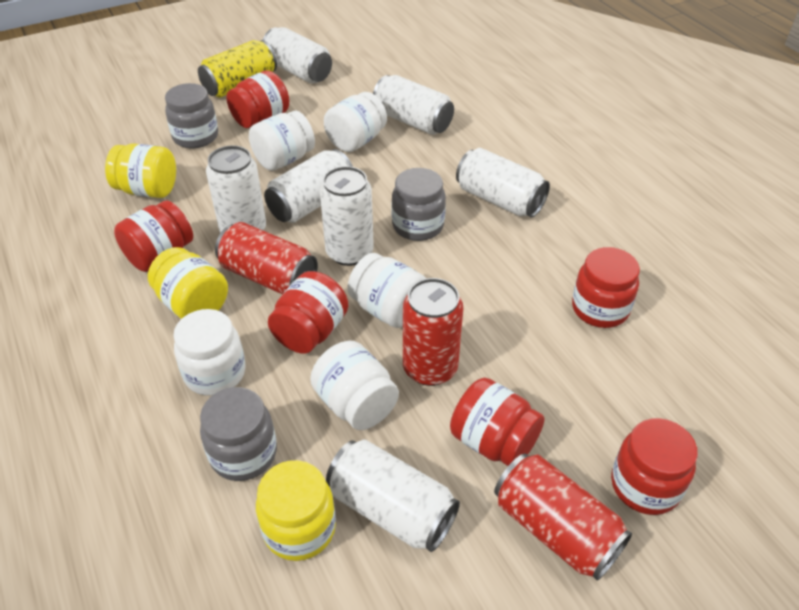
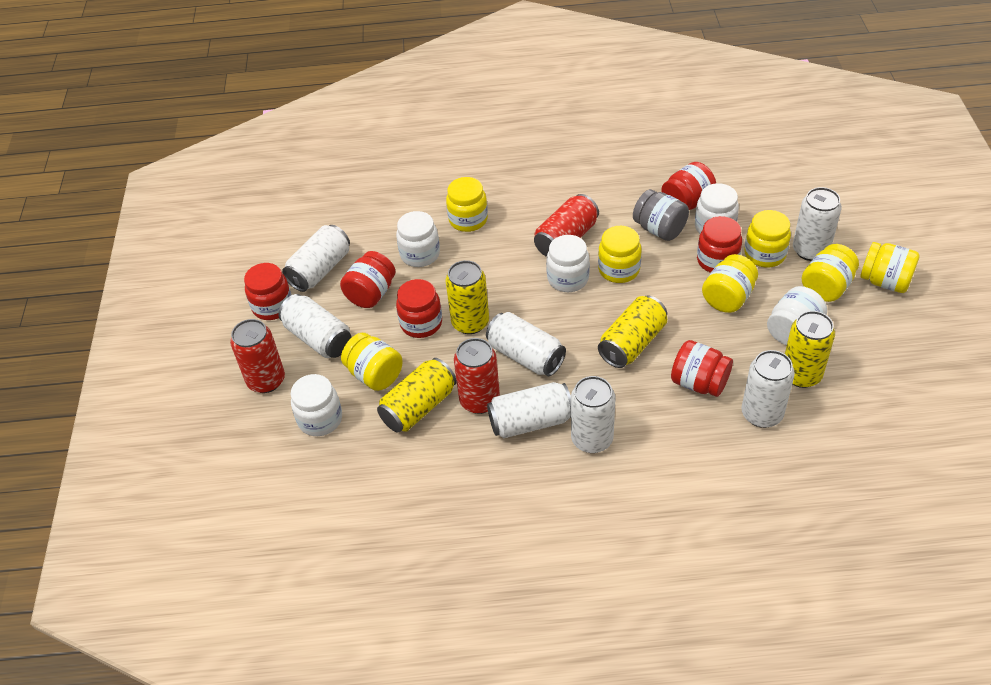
grey jar: [165,83,218,148] [200,387,277,481] [392,168,446,241] = 3 -> [633,189,689,241] = 1
yellow can: [198,40,277,98] = 1 -> [377,358,457,432] [445,260,489,334] [598,296,667,368] [785,311,835,388] = 4
yellow jar: [105,143,176,198] [148,247,228,319] [256,460,336,561] = 3 -> [341,333,402,391] [446,177,488,232] [598,226,642,283] [702,254,758,313] [744,210,791,268] [802,244,859,302] [860,242,920,293] = 7

